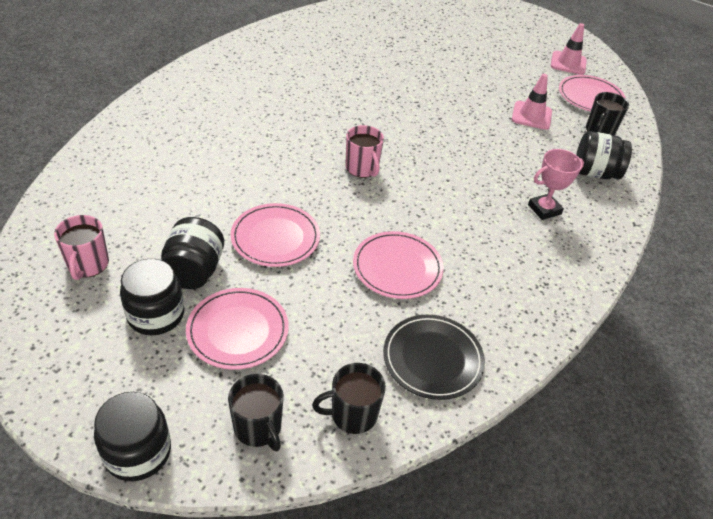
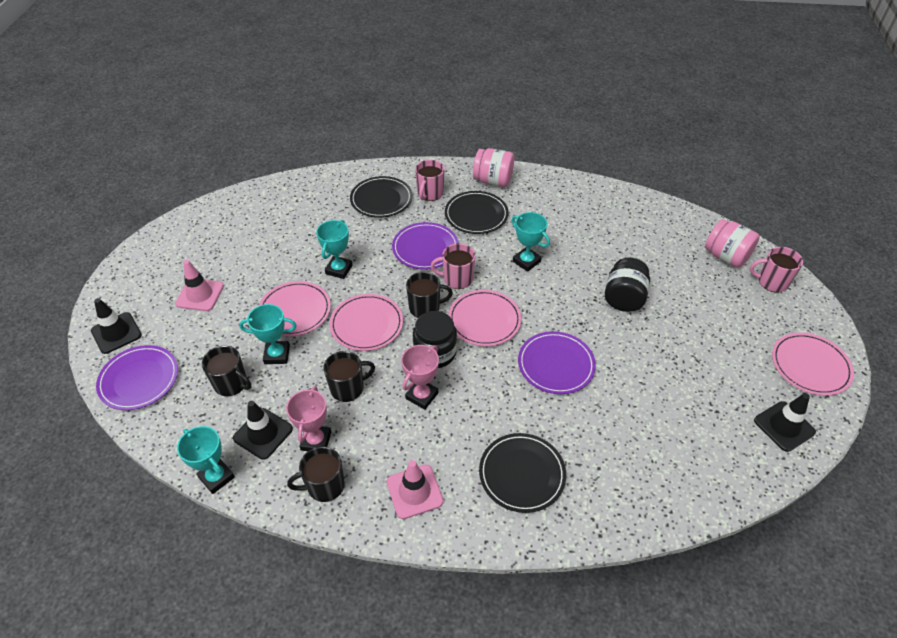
black jar: [94,392,171,481] [120,259,184,335] [161,217,224,289] [576,131,632,179] = 4 -> [413,311,457,368] [605,258,650,312] = 2
black mug: [228,374,284,451] [312,363,386,434] [586,92,629,136] = 3 -> [202,346,251,397] [287,447,345,502] [323,351,375,402] [406,272,453,318] = 4
black plate: [383,315,485,400] = 1 -> [350,176,412,218] [445,191,509,234] [479,433,566,513] = 3
black traffic cone: none = 0 -> [91,298,142,354] [233,401,293,460] [754,393,816,452] = 3
pink jar: none = 0 -> [473,148,514,187] [705,219,760,268] = 2
pink mug: [54,215,109,280] [346,125,384,178] = 2 -> [415,160,445,201] [430,243,476,289] [750,247,803,293] = 3
pink trophy: [528,149,584,220] = 1 -> [286,386,331,451] [401,345,439,410] = 2
purple plate: none = 0 -> [96,345,178,410] [392,222,459,270] [518,331,596,394] = 3
turquoise trophy: none = 0 -> [177,426,235,494] [239,304,297,364] [316,220,353,279] [511,212,550,272] = 4

